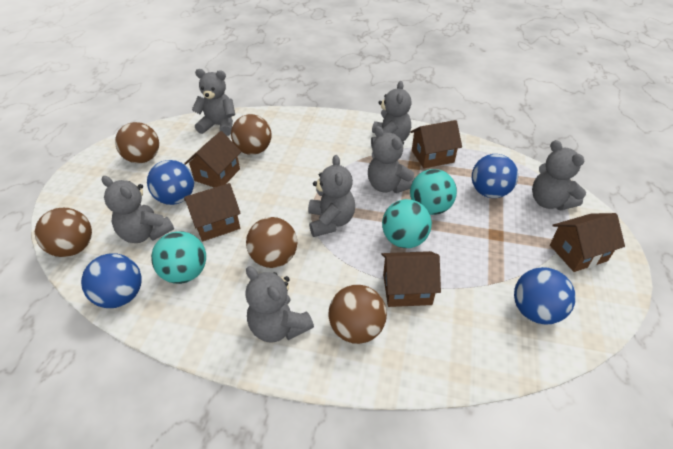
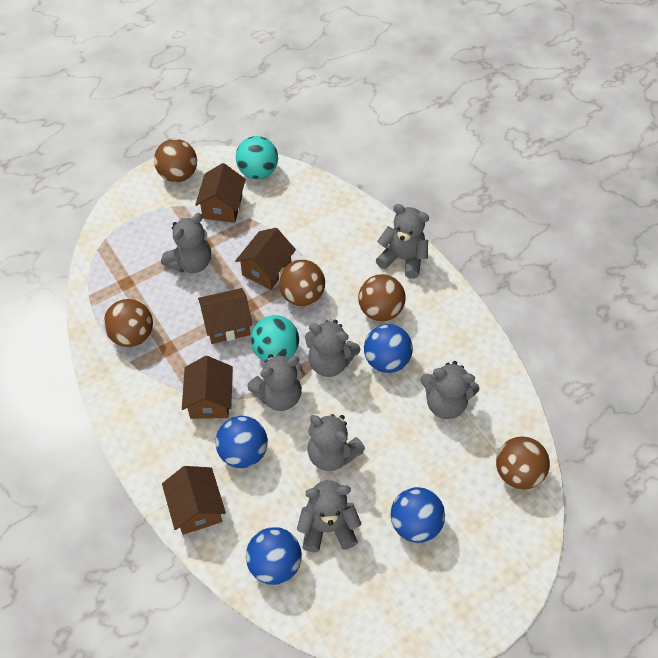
turquoise ball: [151,231,206,284] [382,199,432,248] [410,169,457,215] = 3 -> [236,136,278,179] [251,315,299,361] = 2

